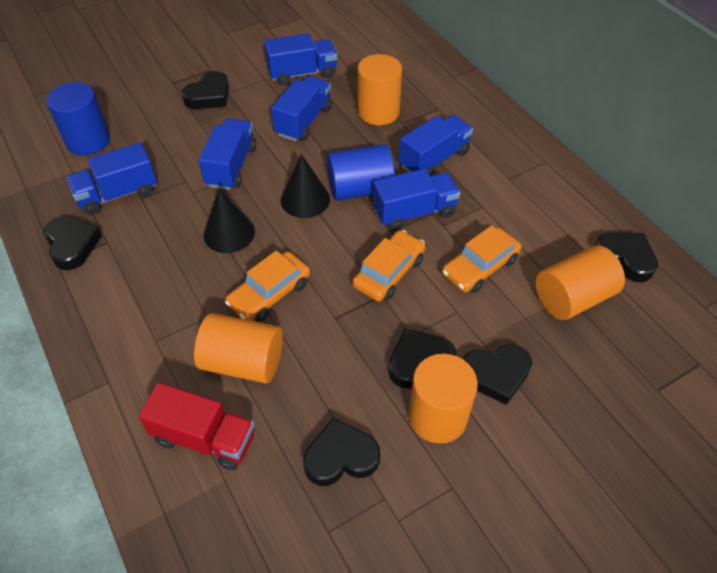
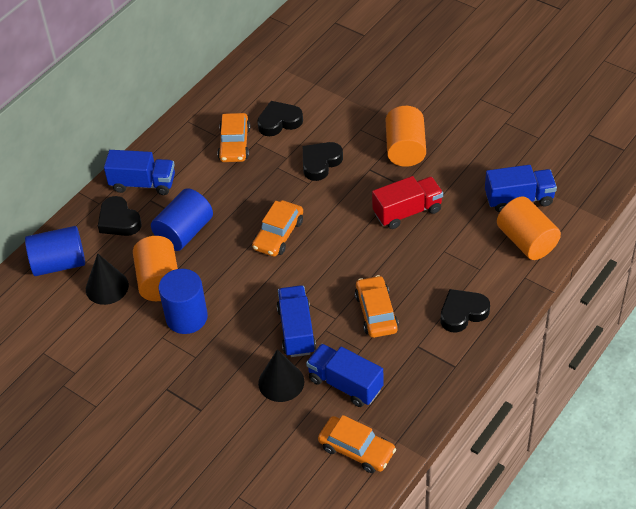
black heart: [44,216,102,270] [182,71,229,109] [303,417,380,486] [388,328,456,389] [463,344,532,405] [595,232,658,282] = 6 -> [98,196,142,236] [257,101,303,136] [303,142,343,181] [440,289,490,333] = 4
blue cylinder: [46,82,110,155] [327,144,395,201] = 2 -> [25,226,85,276] [151,188,213,251] [159,269,208,334] = 3
blue truck: [67,142,157,215] [198,118,256,190] [264,33,337,86] [271,76,332,141] [373,169,460,231] [399,115,473,176] = 6 -> [104,150,175,195] [277,285,316,357] [306,344,384,407] [485,165,557,213] = 4
orange car: [225,251,310,322] [352,230,425,301] [442,225,522,293] = 3 -> [218,113,250,162] [252,200,303,257] [318,415,396,473] [355,275,399,338] = 4
orange cylinder: [194,313,283,384] [358,54,402,125] [409,354,478,444] [535,245,625,320] = 4 -> [133,236,178,301] [386,106,426,167] [497,196,561,260] = 3

